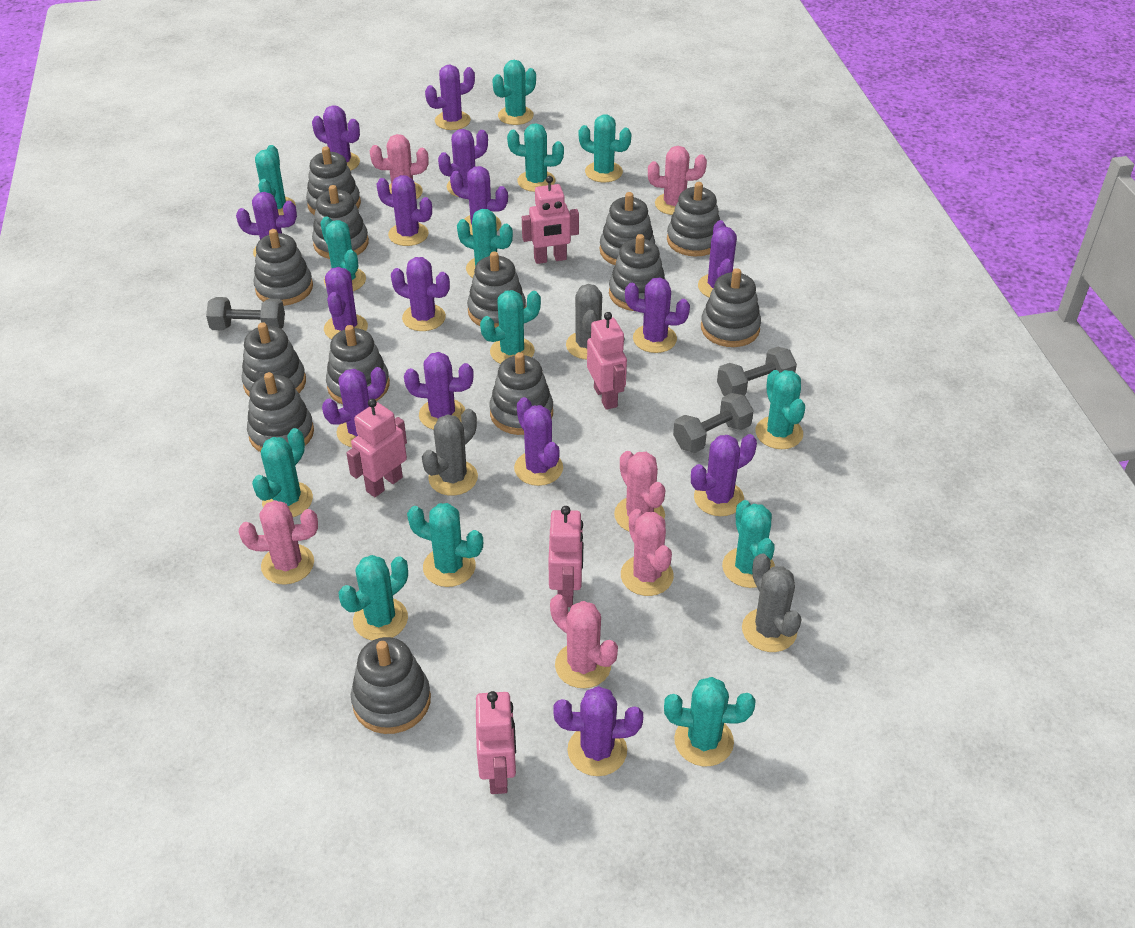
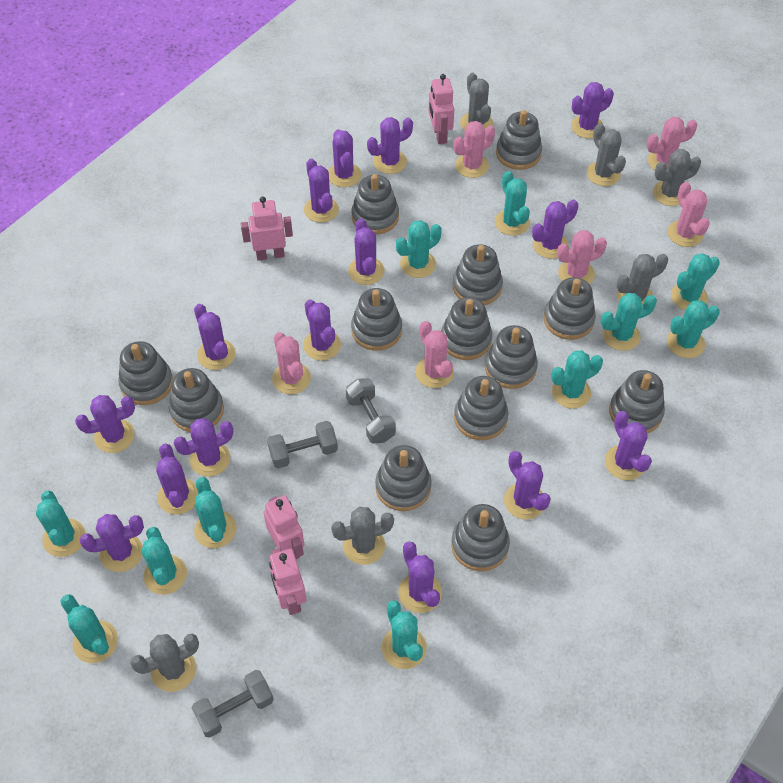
grey cactus: [422,409,478,496] [566,284,602,359] [742,553,802,652] = 3 -> [130,634,199,692] [331,507,394,565] [460,72,493,131] [587,123,626,186] [617,254,668,305] [653,149,701,206] = 6
pink robot: [346,399,407,497] [476,691,516,794] [522,176,579,264] [548,506,583,607] [587,312,627,410] = 5 -> [241,196,293,261] [263,495,304,559] [269,548,306,615] [428,74,454,144] = 4
turquoise cactus: [252,428,313,517] [255,145,296,215] [321,217,366,291] [339,555,408,641] [407,503,483,587] [457,209,513,278] [480,290,541,364] [492,60,536,125] [507,123,564,192] [579,114,632,182] [664,677,755,766] [722,500,775,588] [755,370,805,449] = 13 -> [36,490,85,557] [60,594,118,663] [142,527,187,595] [194,477,237,548] [382,600,427,669] [396,220,442,278] [495,171,530,236] [551,351,603,409] [601,293,657,351] [667,300,720,358] [671,253,720,310] = 11

